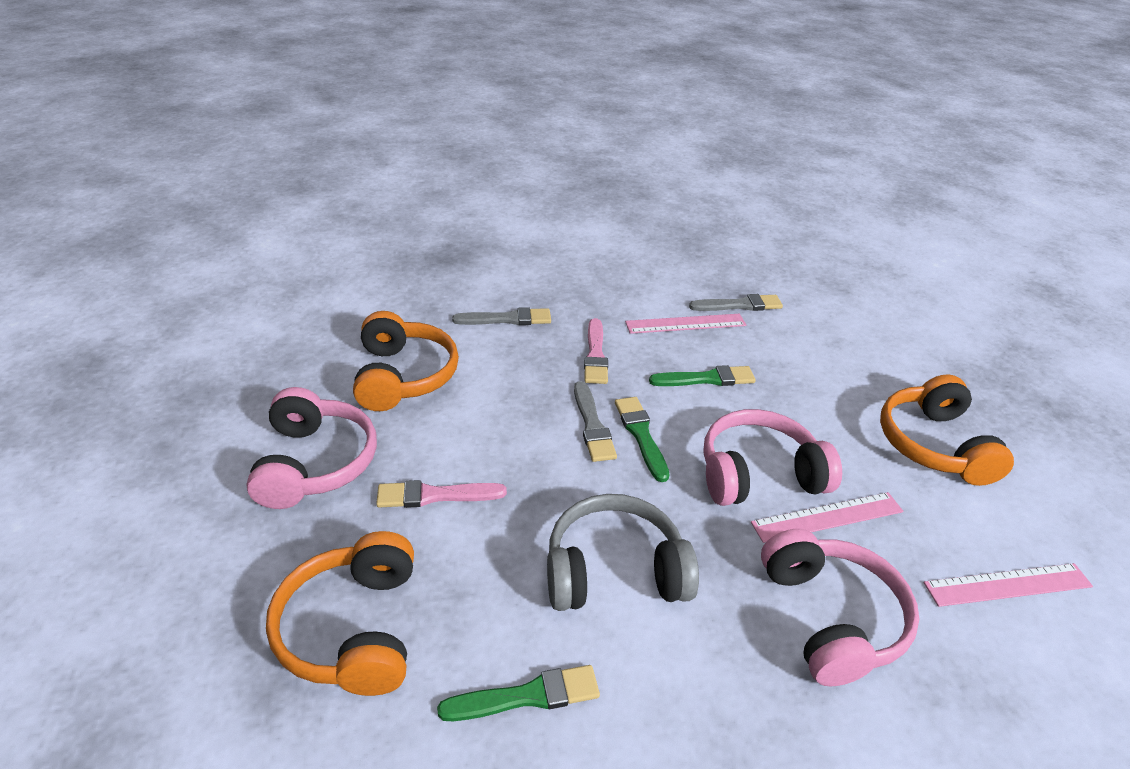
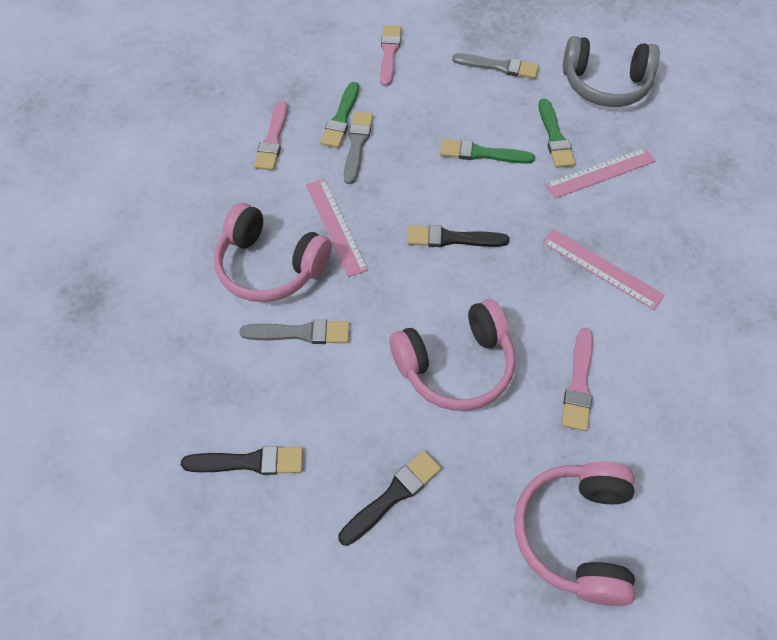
black brush: none = 0 -> [181,446,303,475] [339,450,441,546] [407,225,509,247] = 3
orange headphones: [266,531,414,696] [353,311,459,411] [880,374,1014,486] = 3 -> none = 0
pink brush: [376,480,507,508] [584,318,608,384] = 2 -> [254,101,288,170] [380,25,402,86] [562,328,593,431] = 3

